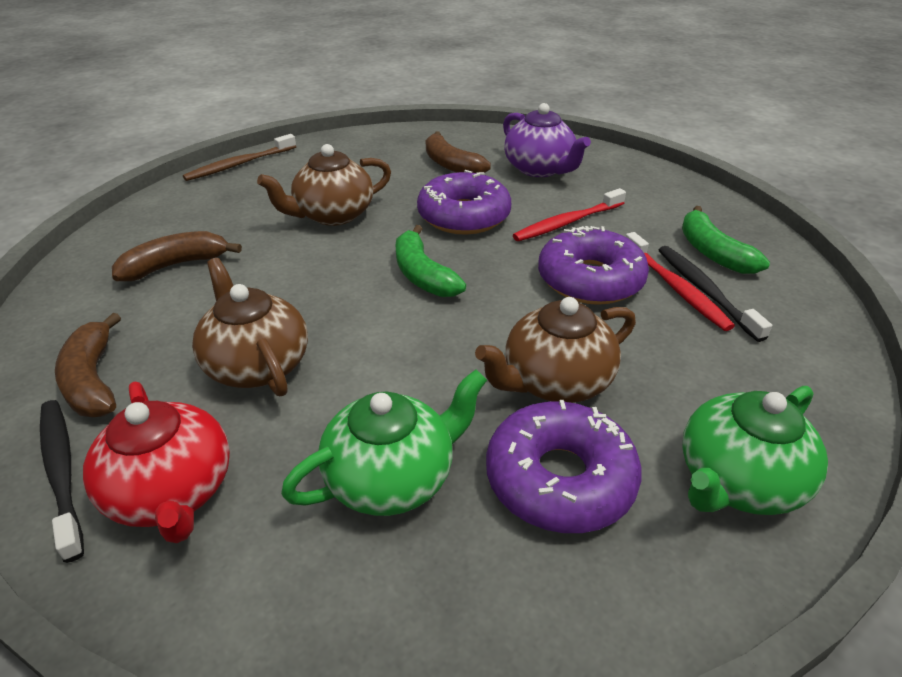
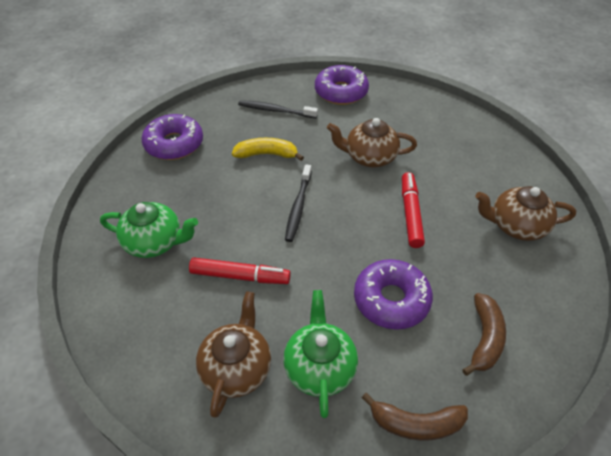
brown banana: [55,313,121,417] [112,231,242,281] [426,131,491,173] = 3 -> [362,393,468,441] [462,293,506,376] = 2
brown toothbrush: [183,134,296,181] = 1 -> none = 0
green banana: [395,225,466,297] [682,206,770,274] = 2 -> none = 0
purple teapot: [503,103,591,177] = 1 -> none = 0
red marker: none = 0 -> [189,257,291,284] [402,172,425,248] = 2
red teapot: [83,381,230,543] = 1 -> none = 0
red toothbrush: [513,188,626,241] [626,232,735,331] = 2 -> none = 0
yellow banana: none = 0 -> [232,138,304,161] = 1

